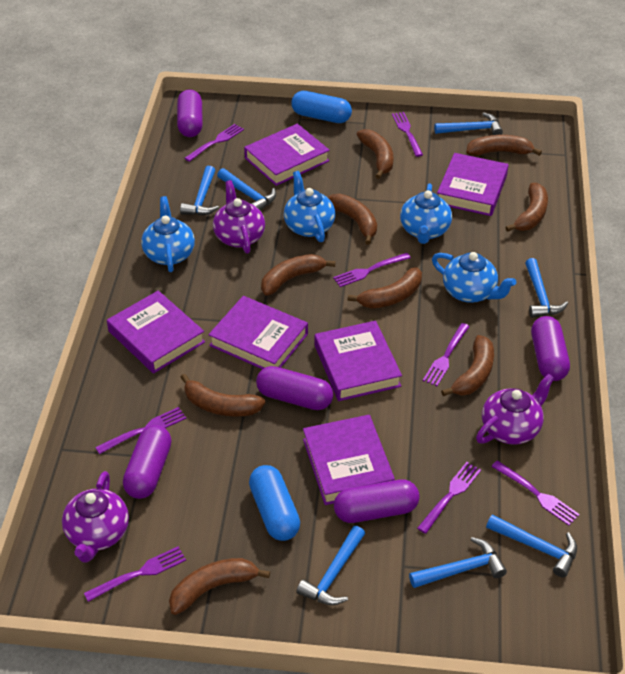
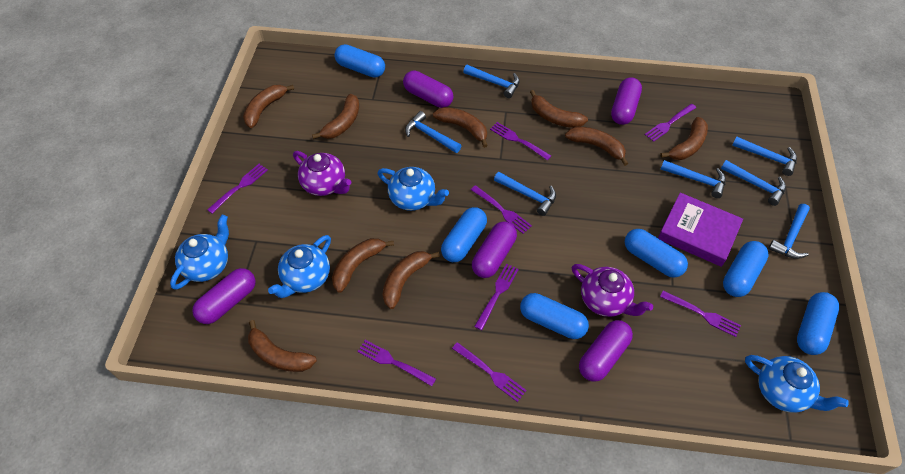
blue capsule: [249,465,300,541] [291,91,352,123] = 2 -> [334,44,385,78] [441,207,487,262] [520,293,589,339] [625,229,688,278] [723,241,769,297] [797,292,839,355] = 6
purple book: [107,291,205,374] [208,296,308,369] [244,124,330,186] [303,415,395,505] [315,321,402,401] [437,153,509,216] = 6 -> [658,193,743,267] = 1
purple teapot: [62,471,129,563] [213,180,265,254] [476,374,554,445] = 3 -> [293,151,351,196] [572,264,653,317] = 2

